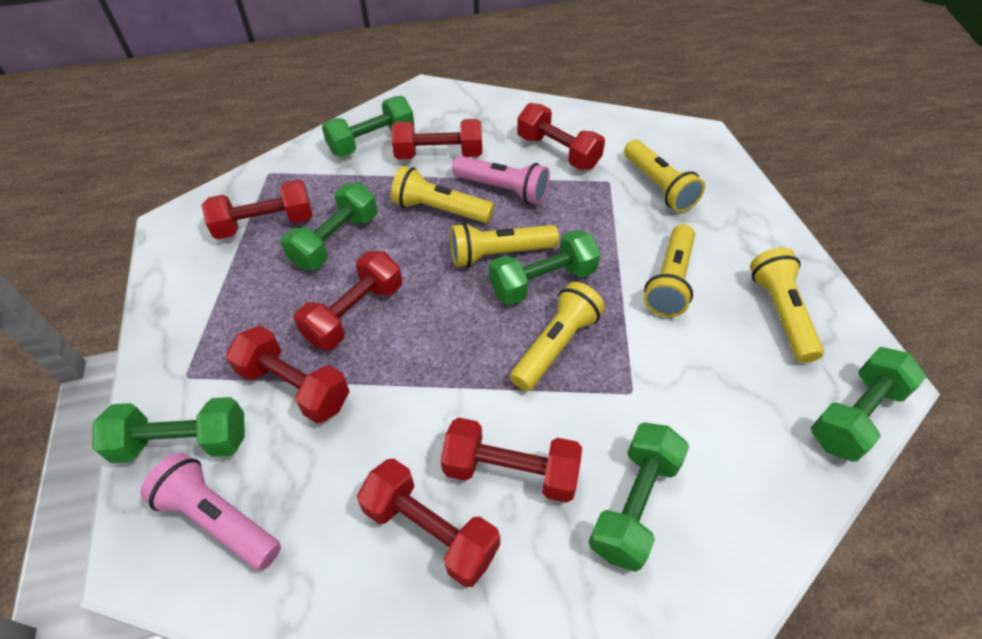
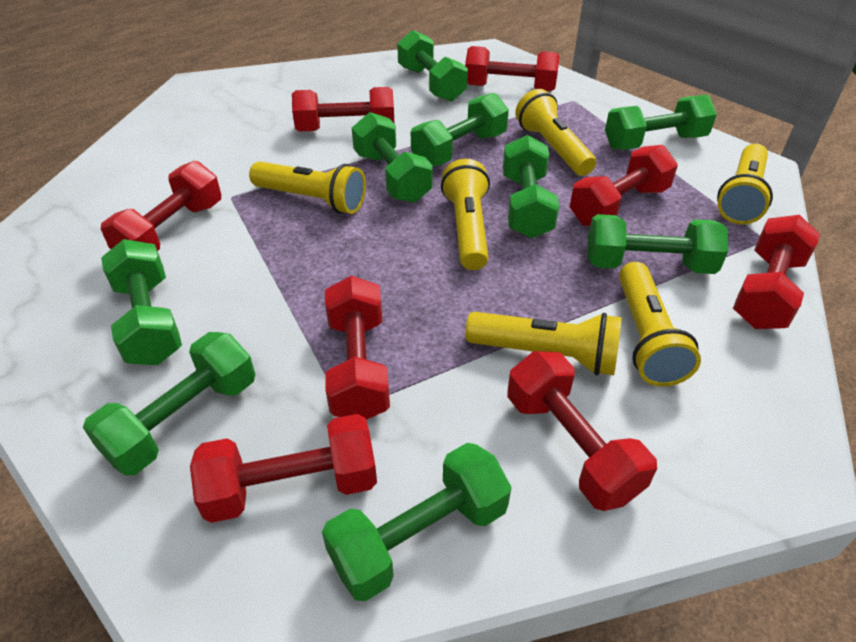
green dumbbell: [92,397,245,463] [281,182,377,270] [322,96,414,157] [489,230,600,305] [589,422,689,572] [811,347,927,462] = 6 -> [83,332,255,476] [101,239,182,365] [322,443,512,602] [352,112,433,203] [397,30,468,102] [411,93,509,166] [503,135,559,238] [587,214,728,274] [605,95,717,150] = 9
pink flashlight: [140,453,281,571] [452,156,550,205] = 2 -> none = 0
red dumbbell: [201,179,312,239] [226,326,350,423] [294,251,402,350] [357,458,500,587] [391,119,482,159] [440,418,582,503] [517,103,605,170] = 7 -> [101,161,221,251] [190,414,377,523] [292,87,394,132] [325,276,390,420] [465,46,560,92] [507,351,657,511] [570,145,678,226] [733,215,820,329] = 8

